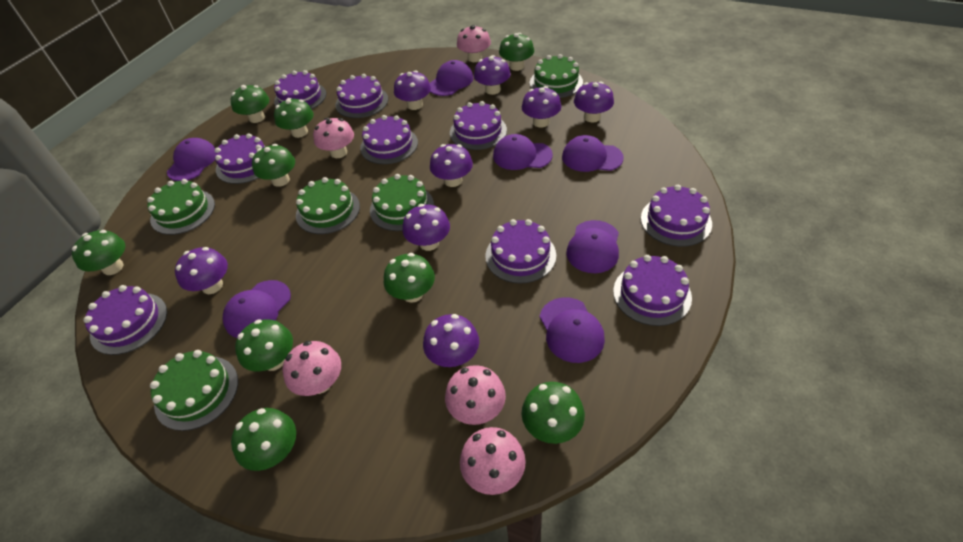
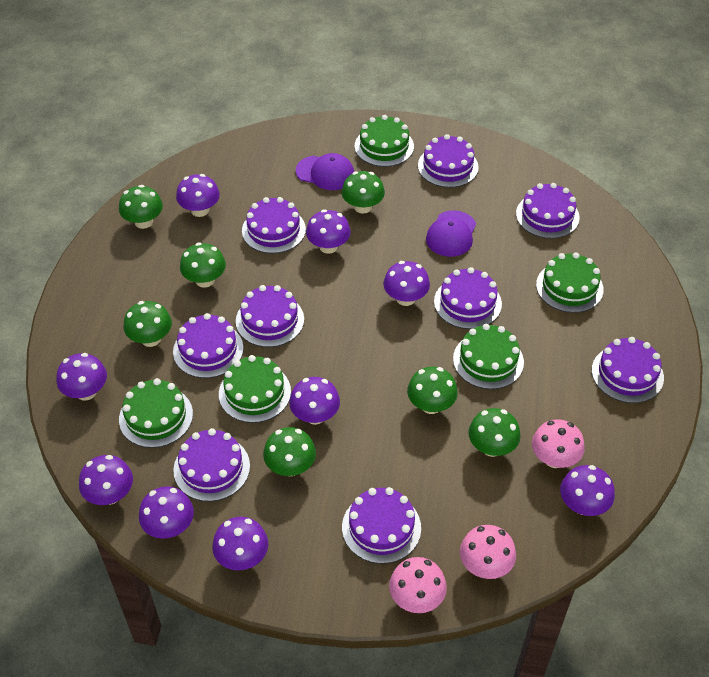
green mushroom: [72,230,125,275] [231,85,269,123] [231,408,296,471] [235,319,293,372] [252,144,295,187] [274,98,314,138] [384,253,435,303] [499,33,534,71] [522,382,585,444] = 9 -> [119,185,163,229] [123,301,172,347] [180,242,226,288] [263,427,316,476] [342,171,385,214] [407,367,458,414] [468,408,521,457] = 7
pink mushroom: [283,341,341,396] [313,118,354,158] [445,365,506,425] [457,25,491,62] [460,427,526,495] = 5 -> [389,557,447,613] [460,525,516,579] [532,419,585,468] = 3
purple cap: [167,138,215,181] [223,280,291,338] [429,60,473,96] [493,134,553,170] [540,297,605,363] [562,135,624,172] [567,220,619,273] = 7 -> [296,153,354,190] [426,210,476,257] = 2
purple mushroom: [175,247,228,294] [394,70,431,110] [403,204,450,251] [423,314,479,367] [430,144,473,187] [474,55,511,95] [522,86,561,128] [574,81,614,122] = 8 -> [56,353,107,400] [79,455,133,505] [139,486,194,539] [176,174,220,217] [212,517,268,571] [289,377,340,425] [306,209,351,254] [383,261,430,306] [560,465,615,516] = 9

